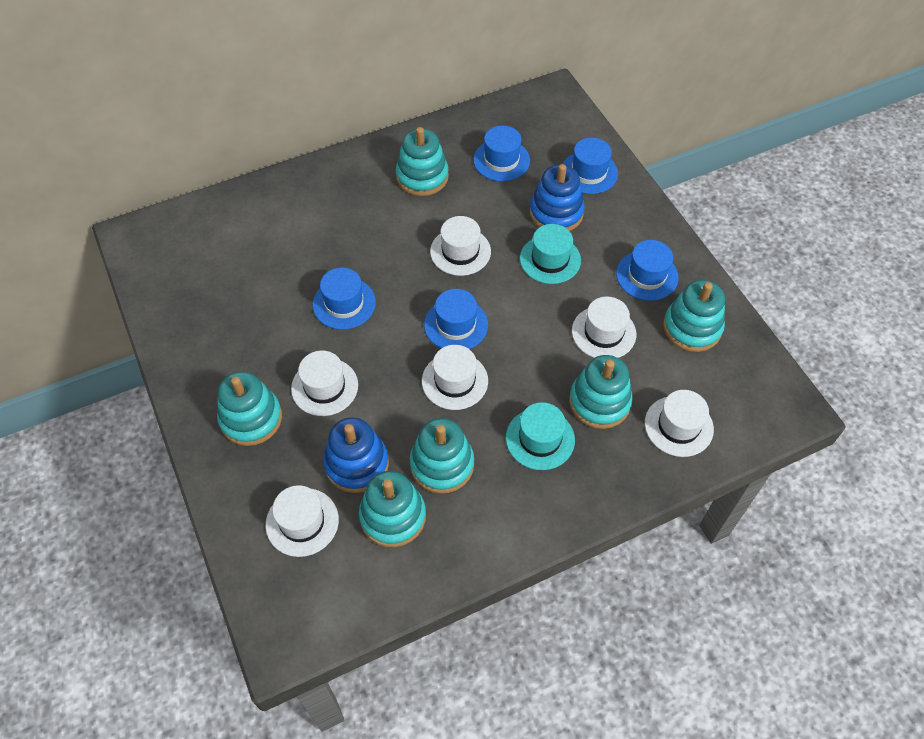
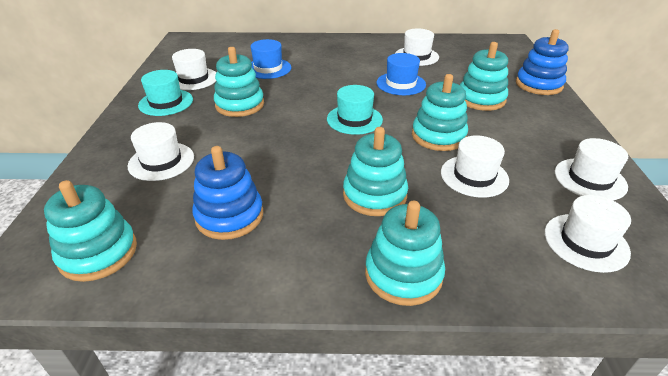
blue hat: [313,268,376,330] [424,289,488,349] [473,125,530,181] [562,138,618,194] [616,240,678,301] = 5 -> [250,39,291,79] [377,53,426,95] = 2

